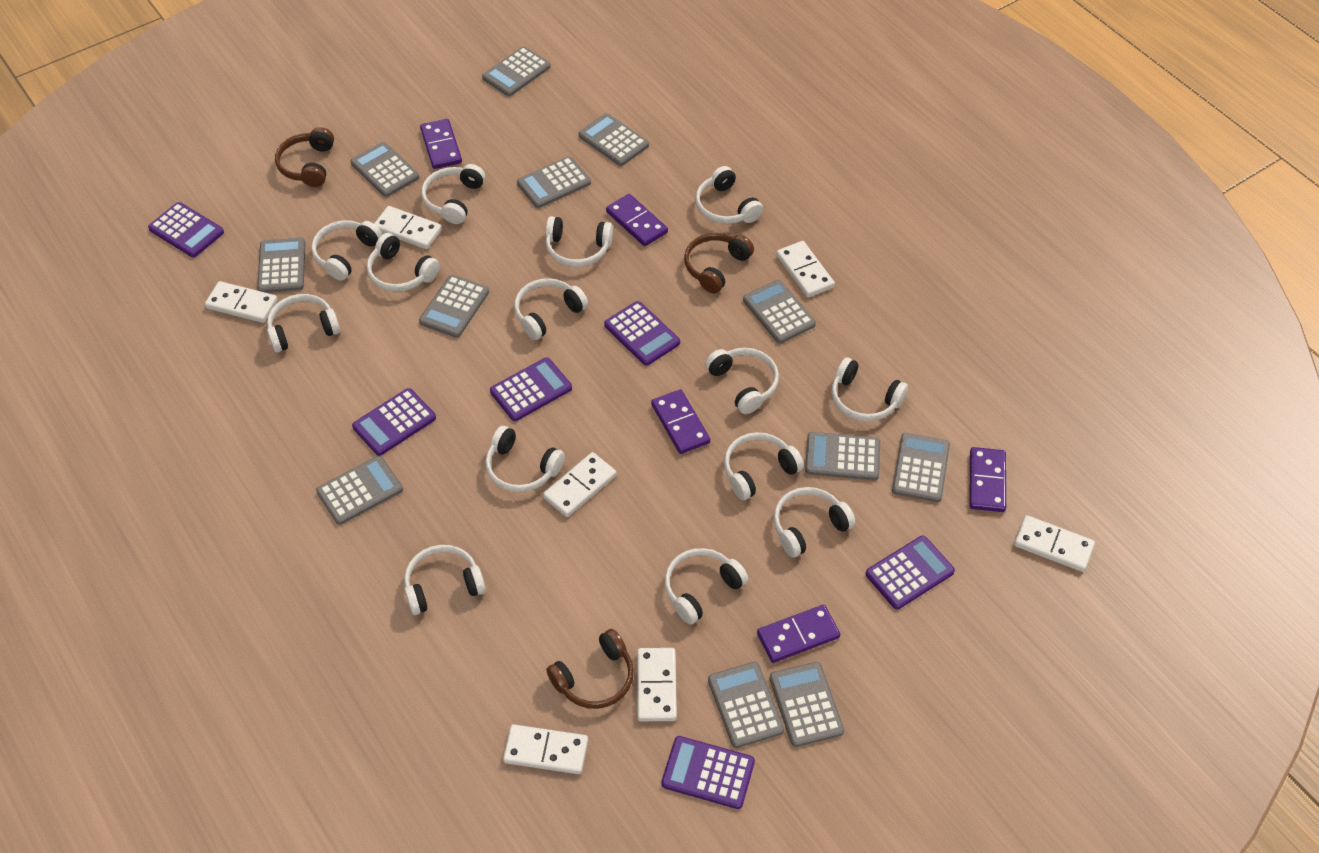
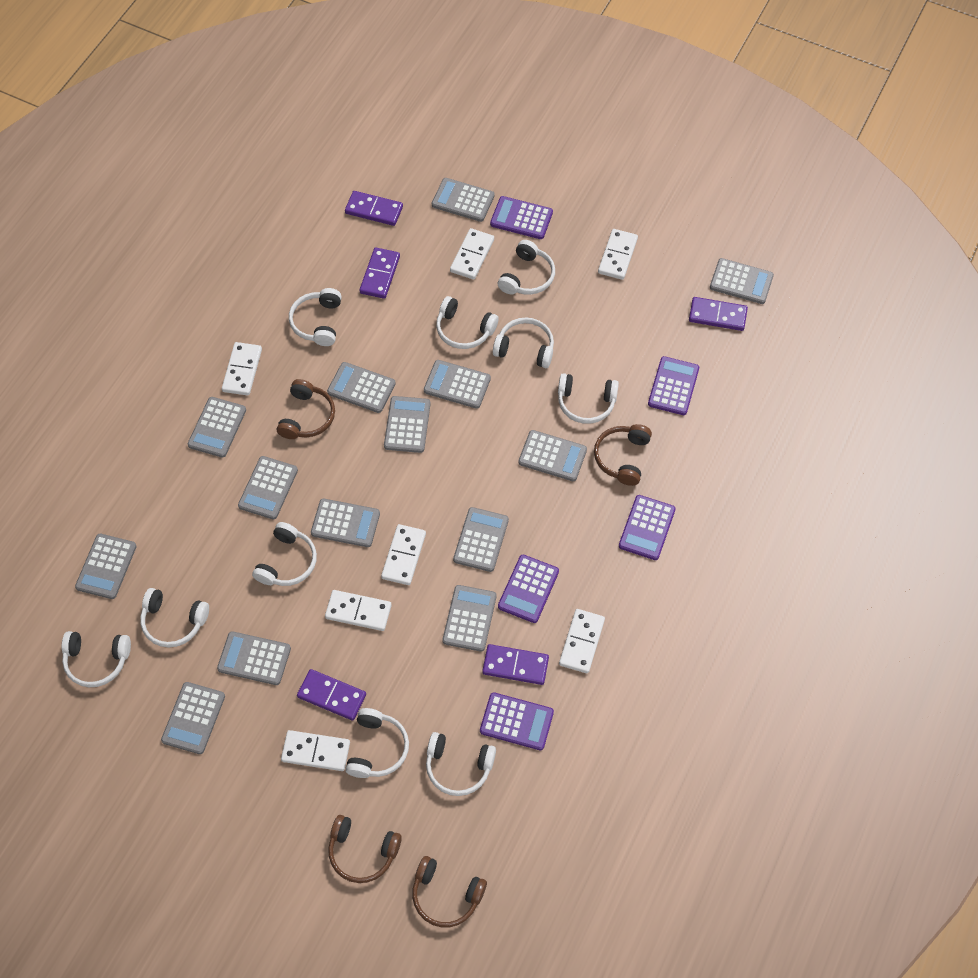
brown headphones: [275,127,334,187] [546,629,634,709] [684,233,754,294] = 3 -> [277,379,335,439] [328,815,402,883] [412,856,487,927] [594,424,652,486] = 4
grey calculator: [257,237,306,293] [316,456,403,525] [351,142,419,197] [419,275,489,338] [482,47,551,96] [517,156,591,208] [579,113,649,166] [708,662,784,748] [743,280,816,344] [770,662,844,747] [805,432,880,480] [892,433,950,502] = 12 -> [75,534,137,599] [161,682,225,754] [188,397,246,458] [217,631,291,685] [238,456,298,520] [311,499,380,547] [327,362,396,413] [384,396,431,453] [424,360,491,409] [432,178,495,222] [442,585,496,652] [453,507,509,572] [518,430,587,481] [710,258,774,304] = 14
purple calculator: [148,202,224,257] [352,388,436,456] [490,357,572,421] [604,301,680,366] [662,736,755,809] [866,536,955,609] = 6 -> [480,692,554,750] [490,196,553,239] [498,555,559,623] [619,495,676,560] [648,356,699,415] = 5
white headphones: [267,294,340,352] [312,220,382,281] [367,233,440,292] [404,545,486,615] [421,164,485,224] [485,426,565,492] [514,278,588,340] [545,216,613,267] [664,548,748,624] [695,166,763,224] [705,348,779,414] [724,432,804,500] [773,487,856,558] [831,357,908,421] = 14 -> [62,631,131,687] [140,588,209,648] [252,522,317,586] [289,288,342,346] [345,708,409,778] [426,732,496,796] [436,296,499,349] [493,318,554,368] [498,240,555,295] [558,373,619,424] = 10

